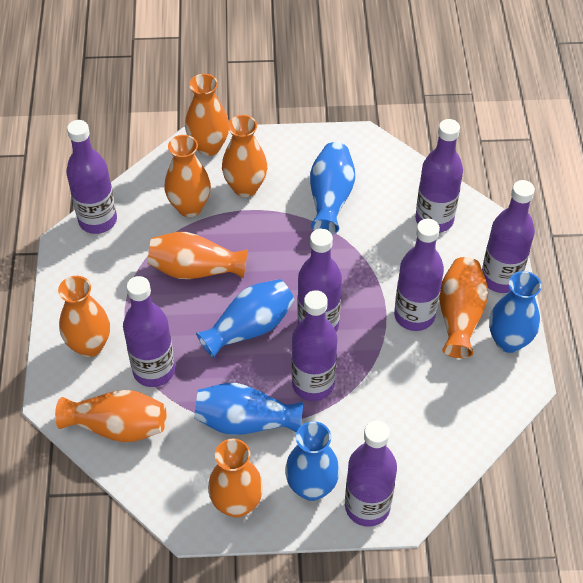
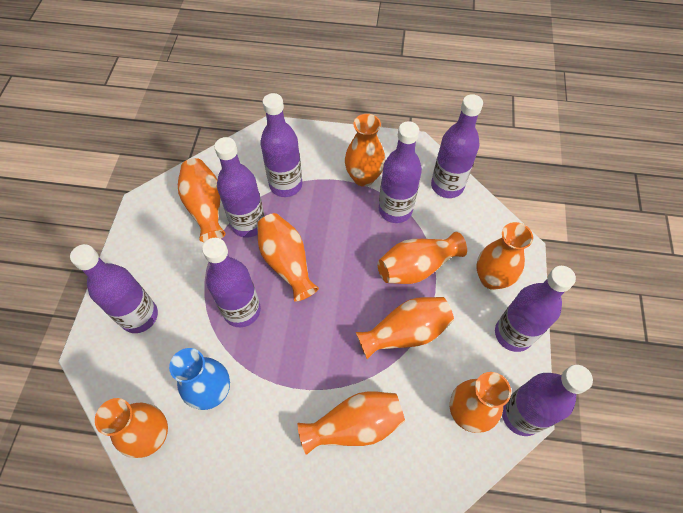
blue vase: [194,383,303,435] [196,279,295,358] [285,421,340,501] [310,142,355,234] [489,271,542,353] = 5 -> [169,348,230,410] = 1
orange vase: [55,390,166,442] [58,276,110,357] [148,232,248,279] [164,135,211,217] [185,74,229,156] [208,439,263,518] [222,115,267,197] [439,257,488,358] = 8 -> [95,398,168,458] [178,158,226,243] [257,213,319,302] [297,391,405,455] [345,114,385,187] [356,297,454,359] [378,232,467,284] [450,372,511,433] [476,222,533,290] = 9

